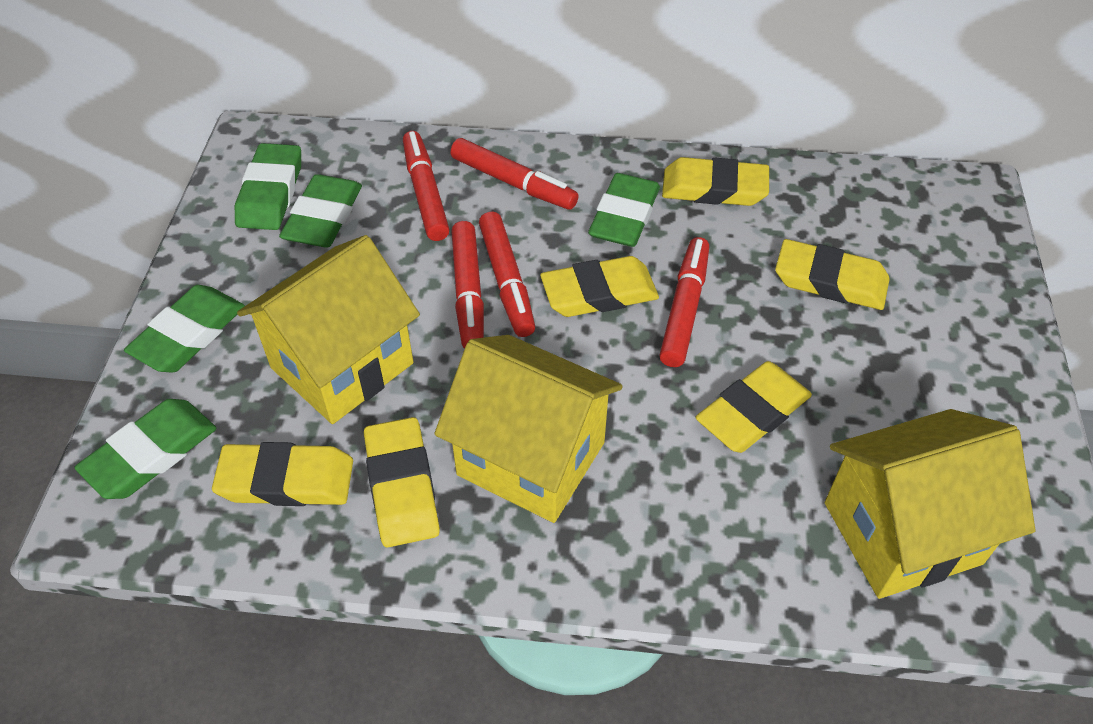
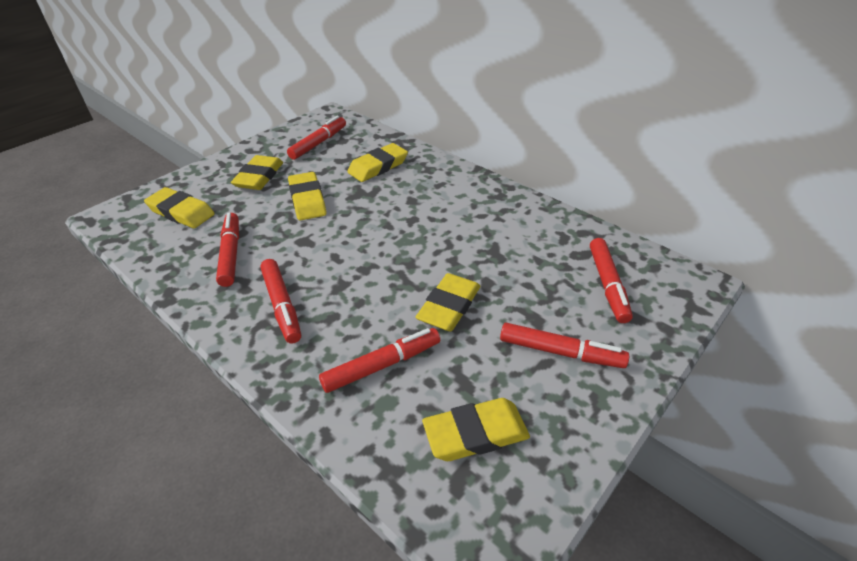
green eraser: [74,399,217,499] [124,285,245,372] [235,143,301,230] [279,174,362,247] [588,173,660,247] = 5 -> none = 0
red marker: [403,131,450,241] [451,138,578,210] [451,221,484,349] [479,212,535,337] [659,237,709,367] = 5 -> [216,213,239,287] [260,259,301,344] [287,116,346,160] [319,328,440,393] [500,323,629,368] [590,238,633,323] = 6
yellow house: [237,235,420,424] [434,335,623,523] [825,409,1036,599] = 3 -> none = 0

